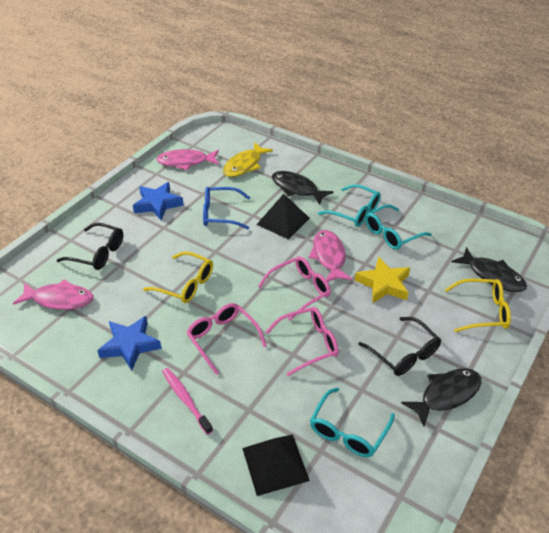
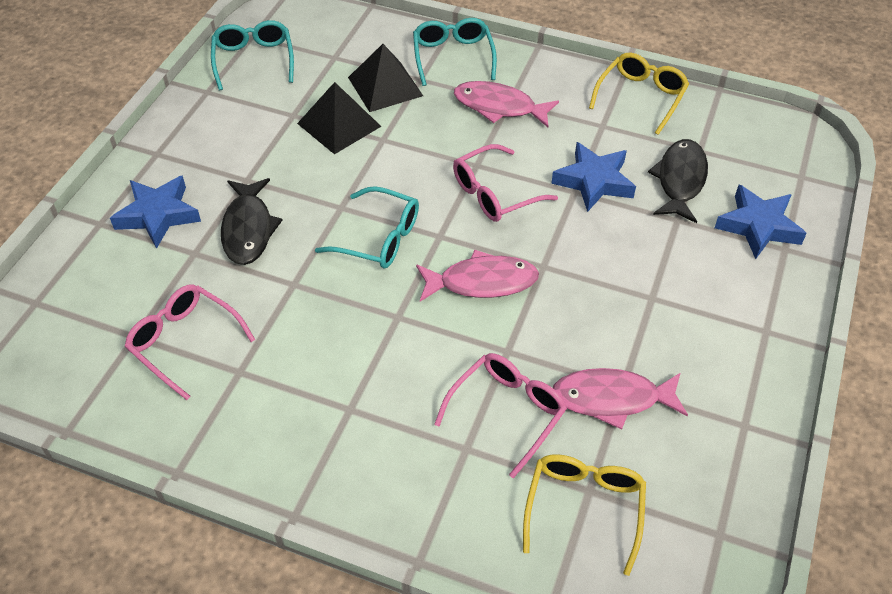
black fish: [272,171,334,205] [401,368,481,426] [452,247,527,292] = 3 -> [221,178,283,265] [648,139,708,223] = 2
black glasses: [57,223,123,270] [358,317,441,376] = 2 -> none = 0
blue glasses: [203,187,250,229] = 1 -> none = 0
blue star: [97,316,162,371] [133,182,184,221] = 2 -> [110,175,201,249] [551,142,636,212] [715,185,807,259] = 3
pink toothbrush: [162,368,213,435] = 1 -> none = 0
yellow fish: [223,142,273,177] = 1 -> none = 0
yellow star: [355,256,410,303] = 1 -> none = 0

